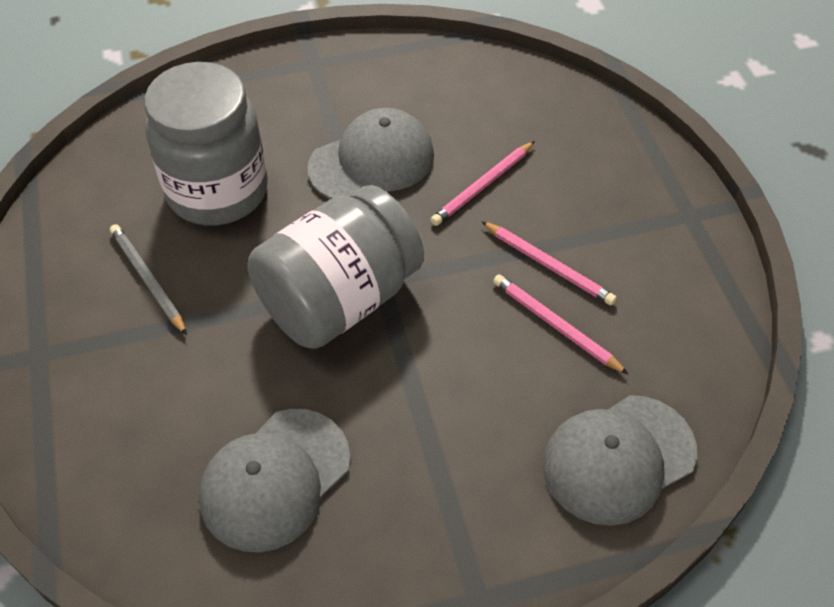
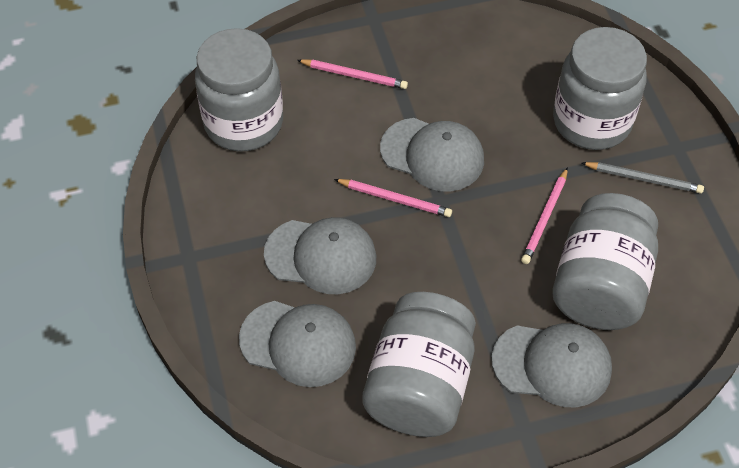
grey cap: [199,409,351,552] [307,108,434,199] [543,395,697,526] = 3 -> [239,301,356,387] [264,217,376,294] [380,118,484,192] [492,323,612,407] = 4
grey jar: [144,62,268,226] [248,185,424,349] = 2 -> [195,28,283,152] [362,292,476,437] [552,193,658,330] [553,27,647,150] = 4

